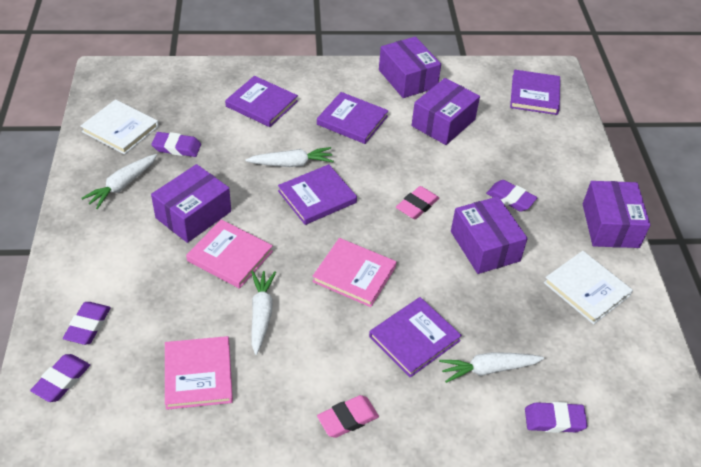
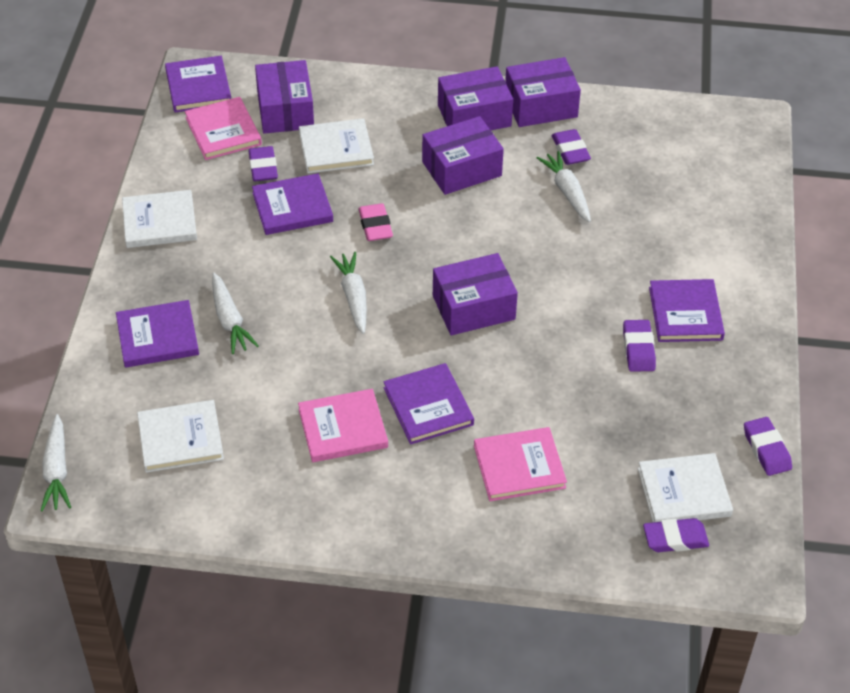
pink eraser: [317,395,379,438] [396,186,439,219] = 2 -> [358,203,393,241] = 1
white book: [81,99,159,155] [544,251,633,325] = 2 -> [122,190,197,248] [137,400,224,473] [299,118,374,173] [638,453,733,522] = 4

